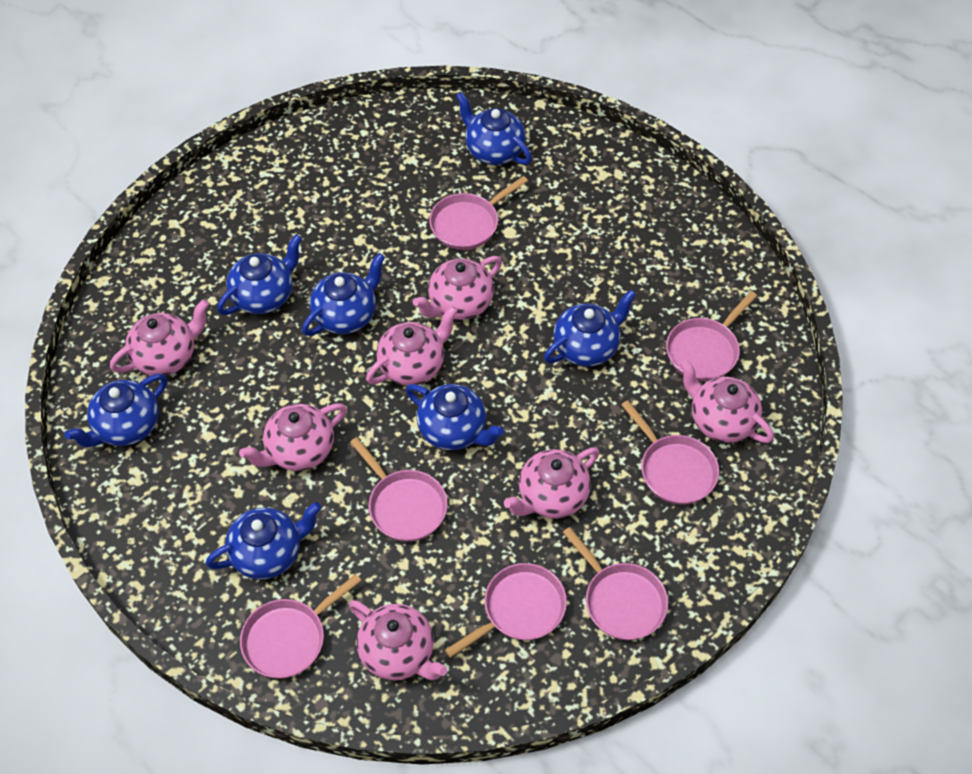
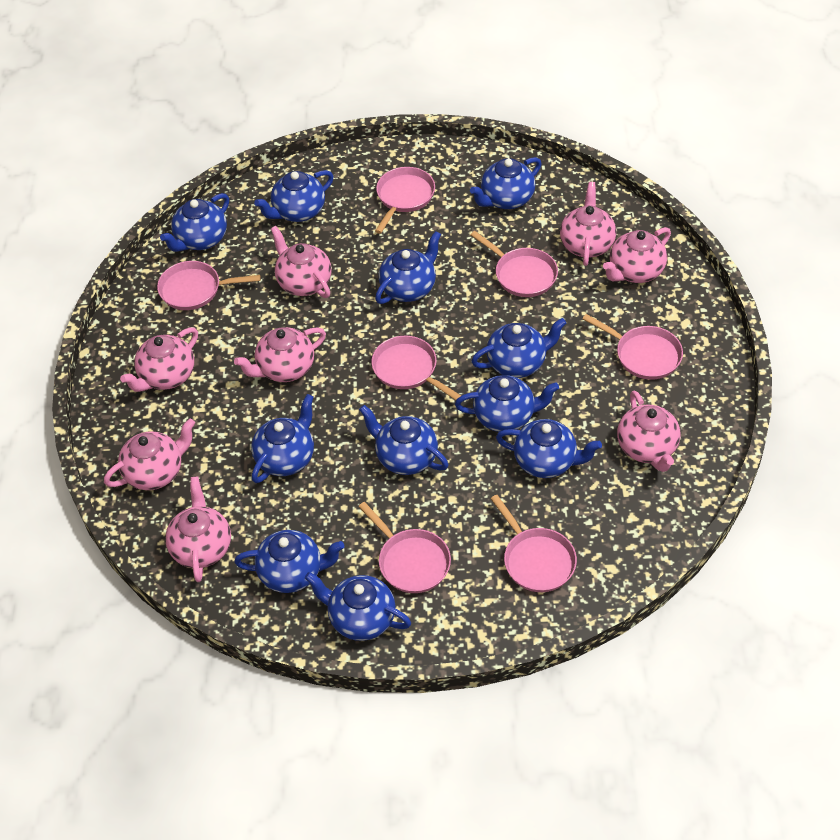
blue teapot: [65,374,167,447] [206,502,321,580] [217,234,302,315] [302,253,385,336] [406,384,504,450] [456,92,532,165] [544,290,637,367] = 7 -> [160,193,229,252] [234,530,344,593] [251,394,314,483] [254,170,334,222] [305,572,411,641] [359,405,448,475] [375,231,441,304] [455,375,559,432] [470,157,541,209] [471,318,566,378] [496,419,602,478] = 11
pink teapot: [110,300,209,376] [239,403,347,471] [349,600,448,681] [366,306,458,386] [413,256,502,320] [504,447,600,519] [680,359,774,443] = 7 -> [104,418,195,490] [120,327,198,392] [165,476,231,582] [234,327,326,382] [271,226,332,298] [560,182,616,266] [603,227,671,283] [617,391,681,472] = 8

